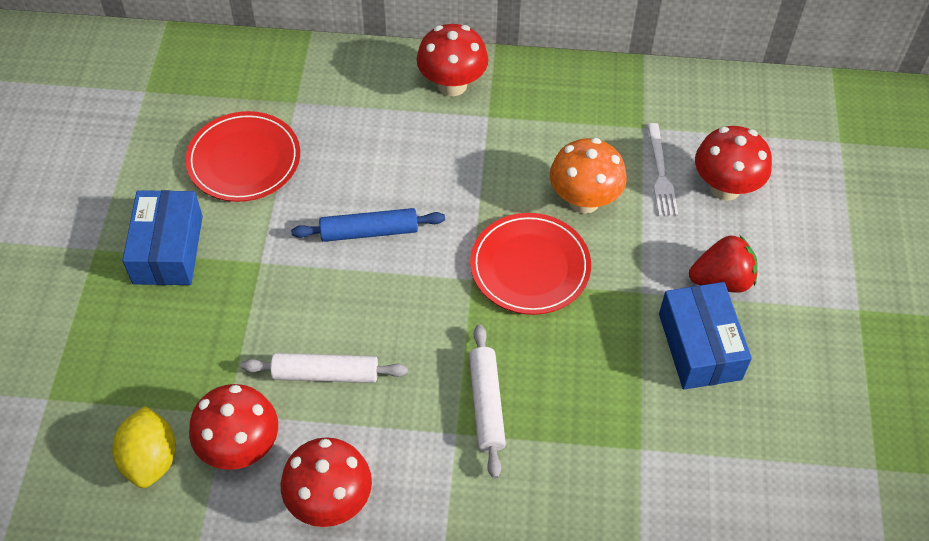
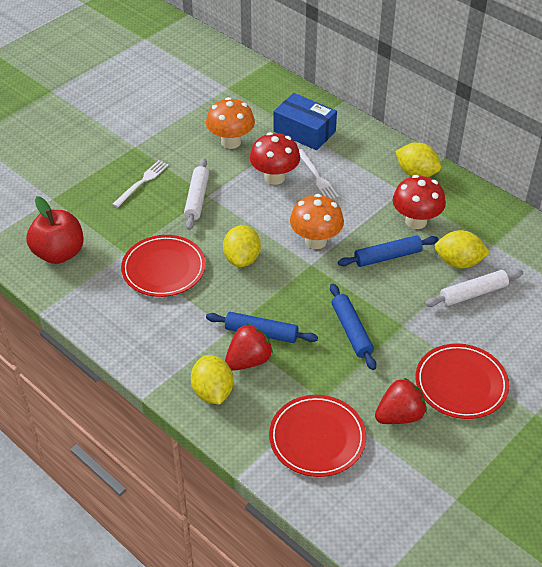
blue box: [122,190,203,285] [659,282,752,390] = 2 -> [273,93,337,150] = 1
blue rolling pin: [291,208,445,242] = 1 -> [206,312,318,343] [330,284,376,370] [338,235,439,267] = 3
orange mushroom: [550,138,627,214] = 1 -> [206,97,255,149] [290,194,344,249] = 2
red apple: none = 0 -> [27,196,84,264] = 1
red mushroom: [189,384,278,470] [280,437,372,527] [417,24,488,96] [695,126,772,200] = 4 -> [250,132,300,185] [393,175,446,229] = 2
red plate: [185,111,300,202] [470,213,591,315] = 2 -> [121,235,206,297] [269,395,366,477] [415,343,509,419] = 3
red strawberry: [689,235,757,293] = 1 -> [225,324,273,371] [375,378,427,424] = 2
white fork: [647,123,678,216] = 1 -> [112,160,169,208] [299,149,338,199] = 2
yellow lemon: [112,406,176,488] = 1 -> [191,355,233,405] [223,225,261,267] [395,142,441,177] [435,230,490,268] = 4

